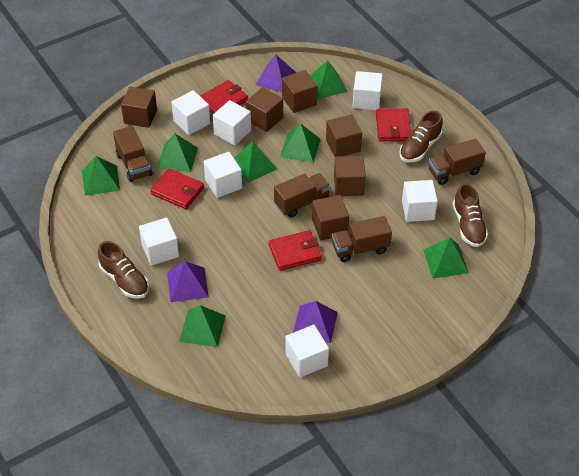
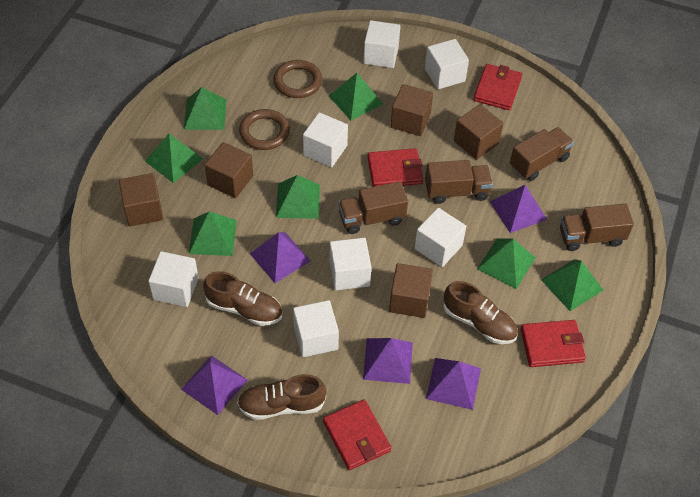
brown cube: [121,87,157,128] [246,87,283,132] [282,70,318,113] [312,195,349,240] [326,115,362,157] [334,156,366,196] = 6 -> [119,173,163,226] [205,142,253,198] [389,263,433,318] [391,84,433,136] [454,104,503,160] = 5
brown ring: none = 0 -> [239,109,290,150] [273,60,322,98] = 2
purple pyramid: [167,261,209,302] [255,55,296,92] [293,301,338,343] = 3 -> [181,355,248,415] [250,232,311,283] [363,338,413,384] [426,358,481,410] [490,185,547,233] = 5

